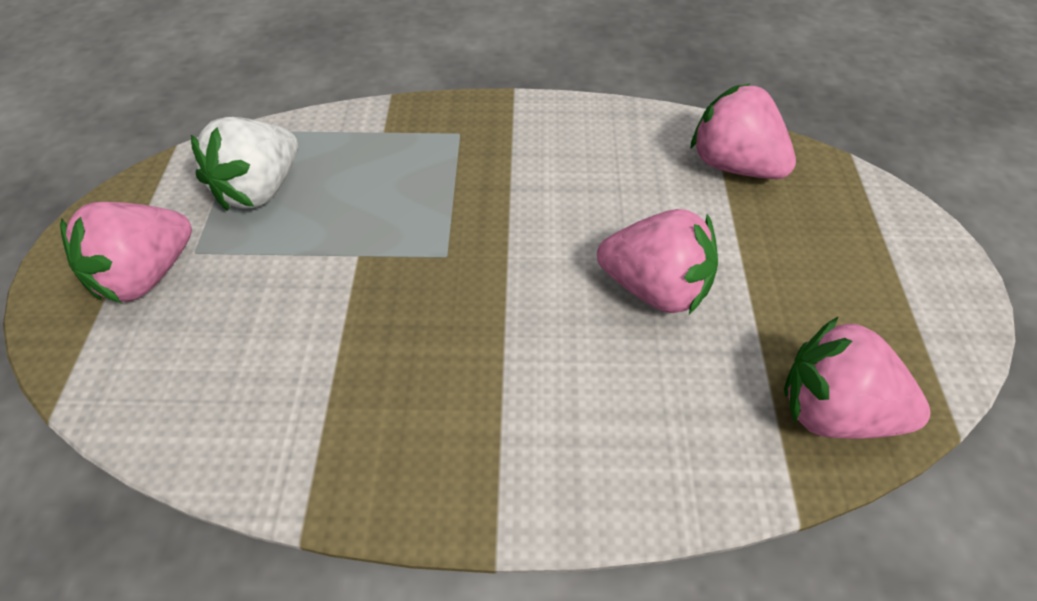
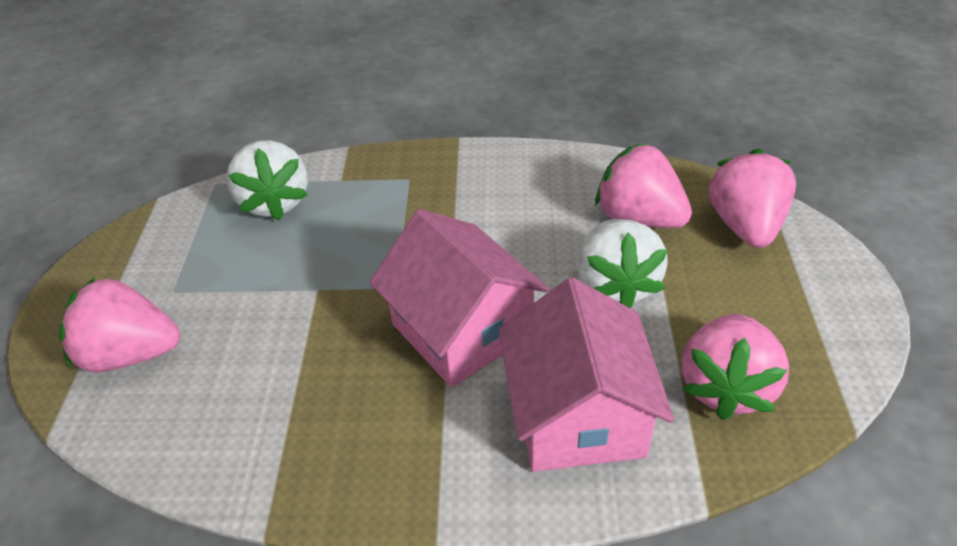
pink house: none = 0 -> [369,209,549,387] [499,278,674,472] = 2
white strawberry: [191,117,298,211] = 1 -> [226,140,308,220] [577,219,668,308] = 2

